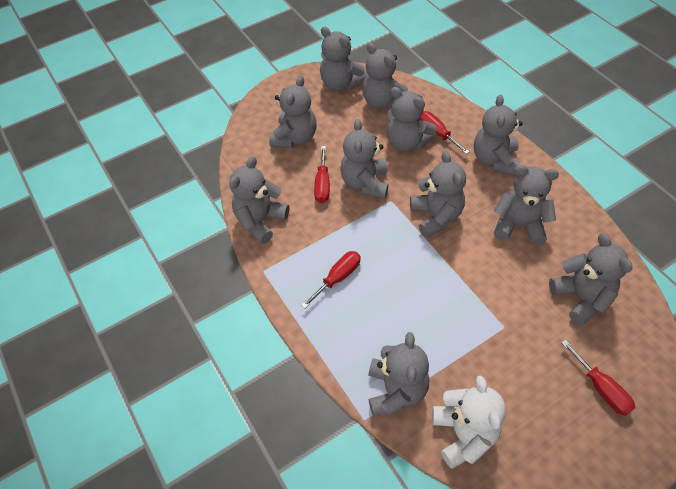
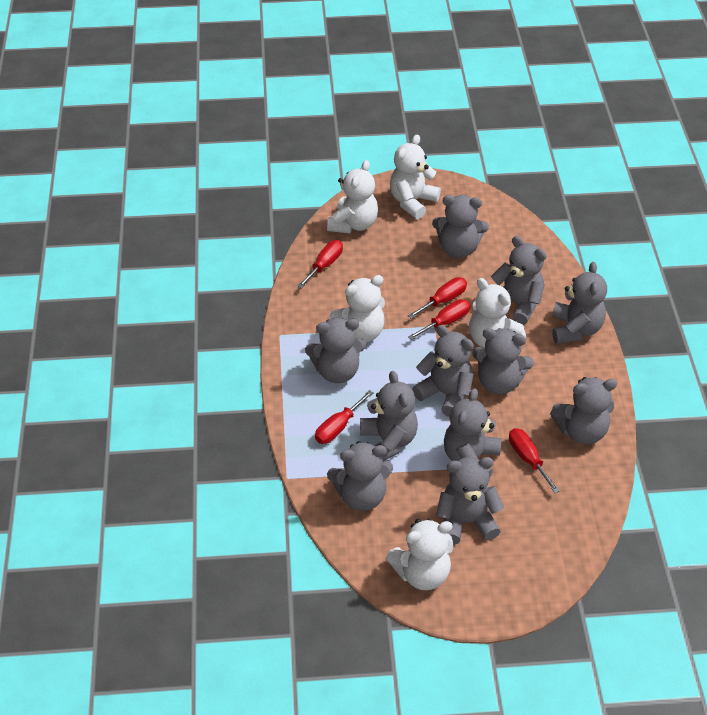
red screwdriver: [301,251,361,308] [314,146,330,203] [419,111,470,154] [561,340,635,416] = 4 -> [297,240,343,288] [315,390,373,444] [408,277,467,319] [408,299,470,340] [509,428,560,493] = 5
white teddy bear: [432,376,506,469] = 1 -> [327,160,378,234] [329,275,385,342] [386,519,453,590] [390,135,441,219] [469,278,526,348] = 5

